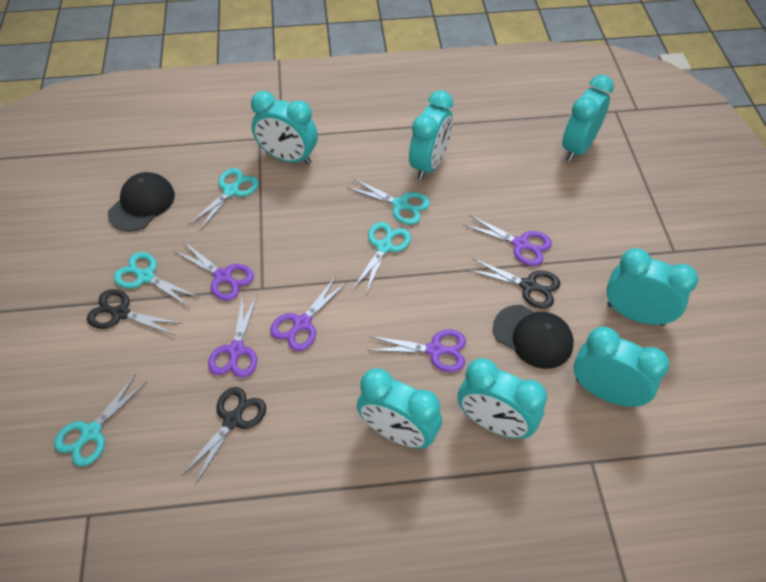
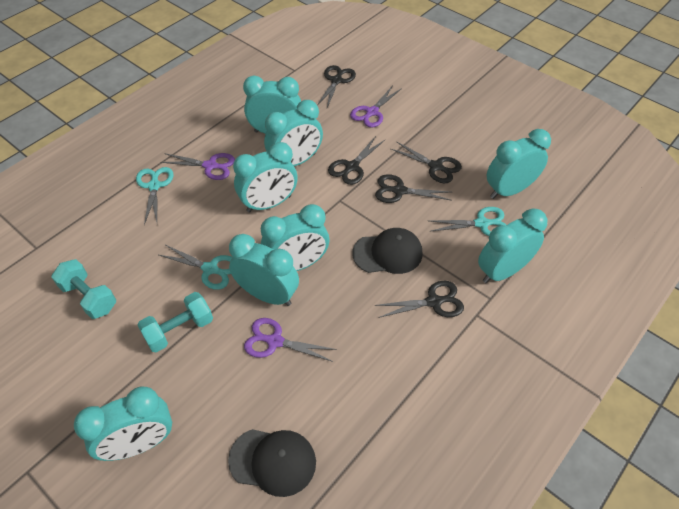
black scissors: [87,289,182,335] [181,387,266,483] [468,258,561,309] = 3 -> [317,65,356,108] [328,136,385,185] [375,174,452,203] [375,281,464,318] [391,141,462,183] = 5
purple scissors: [174,241,254,301] [208,296,257,378] [270,276,348,351] [368,330,466,372] [464,215,552,266] = 5 -> [160,153,235,180] [244,318,337,362] [350,87,402,128] = 3
turquoise clock: [251,91,318,165] [357,368,442,449] [409,90,453,180] [458,358,547,439] [562,75,614,162] [573,327,670,407] [606,248,698,326] = 7 -> [74,387,172,461] [229,234,299,306] [233,142,298,213] [243,76,301,134] [261,204,329,271] [264,100,323,166] [478,208,547,284] [487,129,551,199] = 8
turquoise dumbbell: none = 0 -> [51,259,116,319] [137,292,213,353] = 2
turquoise scissors: [54,374,147,467] [114,252,200,307] [188,168,259,232] [348,178,430,225] [353,222,411,294] = 5 -> [136,167,174,225] [159,245,233,290] [429,207,506,236] = 3

